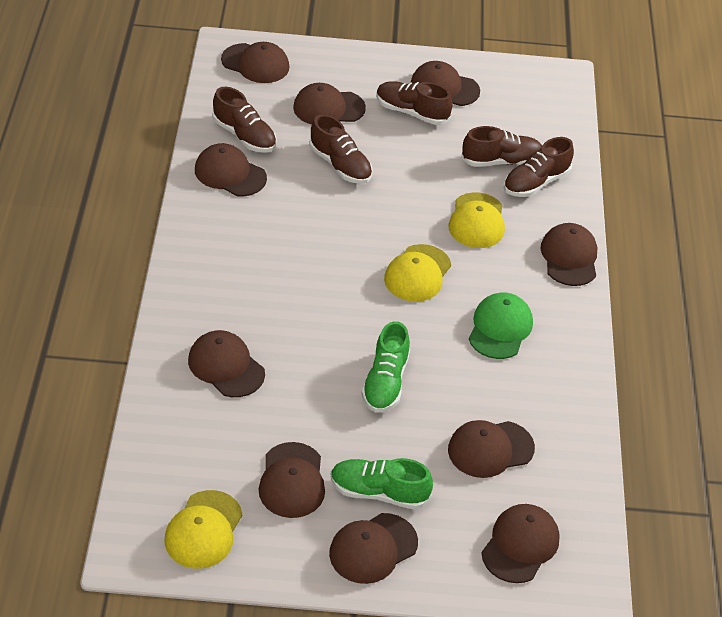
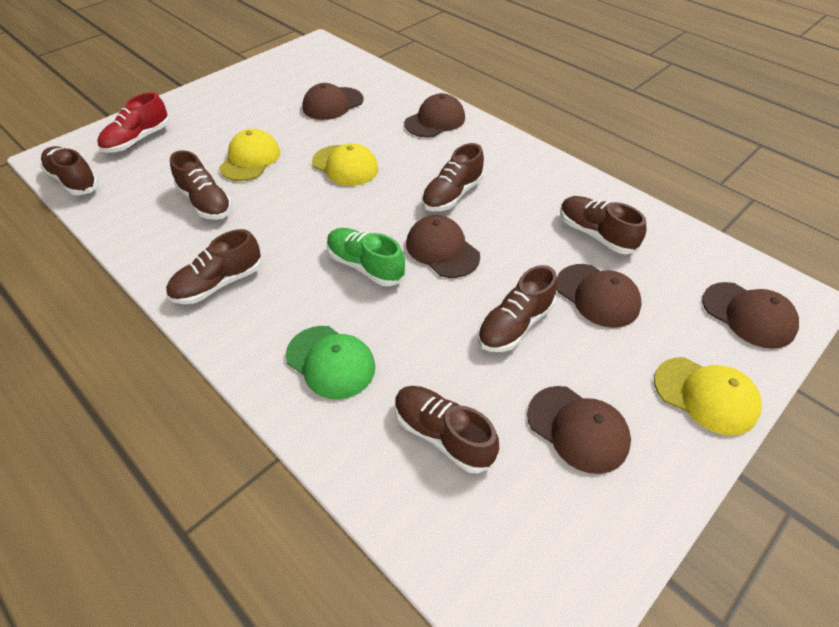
brown cap: [188,330,265,397] [195,143,267,196] [221,42,289,83] [259,442,325,518] [293,83,366,124] [329,513,418,584] [411,61,480,106] [448,420,535,478] [482,504,560,583] [541,223,597,286] = 10 -> [303,83,364,120] [405,93,465,138] [406,215,480,278] [527,386,631,474] [557,264,642,328] [702,282,799,349] = 6
brown shoe: [212,87,277,153] [309,114,373,184] [376,81,453,125] [461,126,542,167] [504,137,574,197] = 5 -> [40,146,99,195] [166,229,262,304] [170,150,232,220] [395,386,499,473] [422,143,484,211] [478,265,557,352] [560,196,646,254] = 7
green shoe: [331,458,433,509] [362,321,410,413] = 2 -> [327,228,406,286] = 1
red shoe: none = 0 -> [97,92,170,153] = 1

